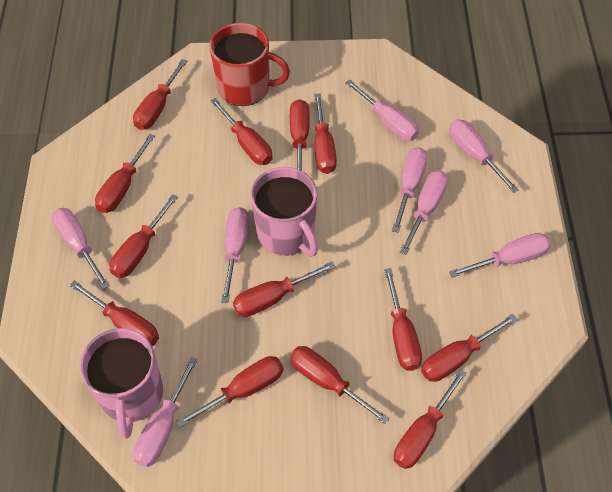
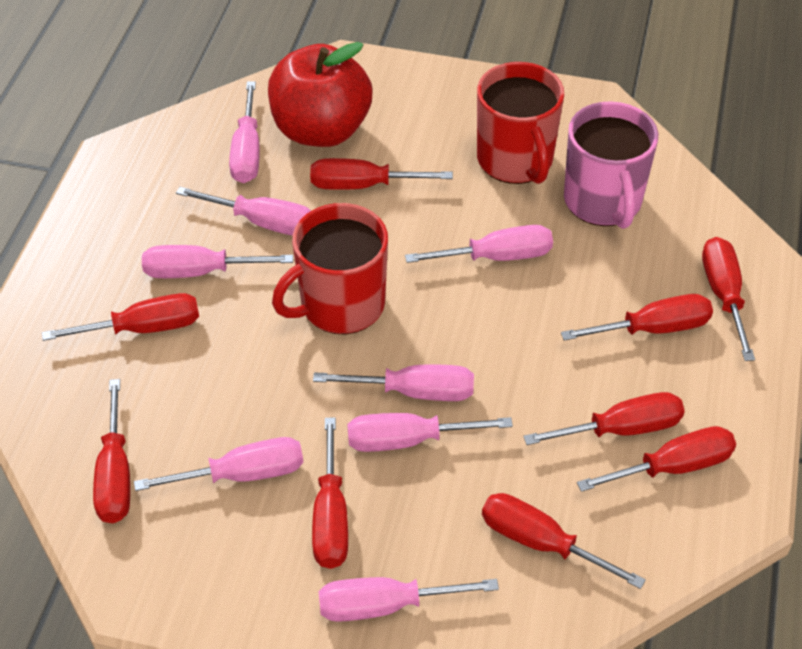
pink mug: [79,328,163,439] [250,167,318,256] = 2 -> [564,101,658,229] = 1
red apple: none = 0 -> [268,42,373,147] = 1
red mug: [209,23,290,106] = 1 -> [272,203,388,335] [477,62,564,184] = 2
red screwdriver: [70,280,159,346] [95,134,155,213] [109,194,178,278] [133,59,187,130] [176,356,284,427] [210,98,273,165] [233,262,336,317] [290,99,310,171] [290,346,390,424] [314,93,337,174] [384,268,422,371] [394,369,467,469] [421,314,517,382] = 13 -> [42,293,199,341] [93,379,130,523] [310,158,453,190] [312,417,348,569] [482,493,646,589] [523,392,685,445] [561,294,713,341] [577,426,736,492] [702,237,755,361] = 9

